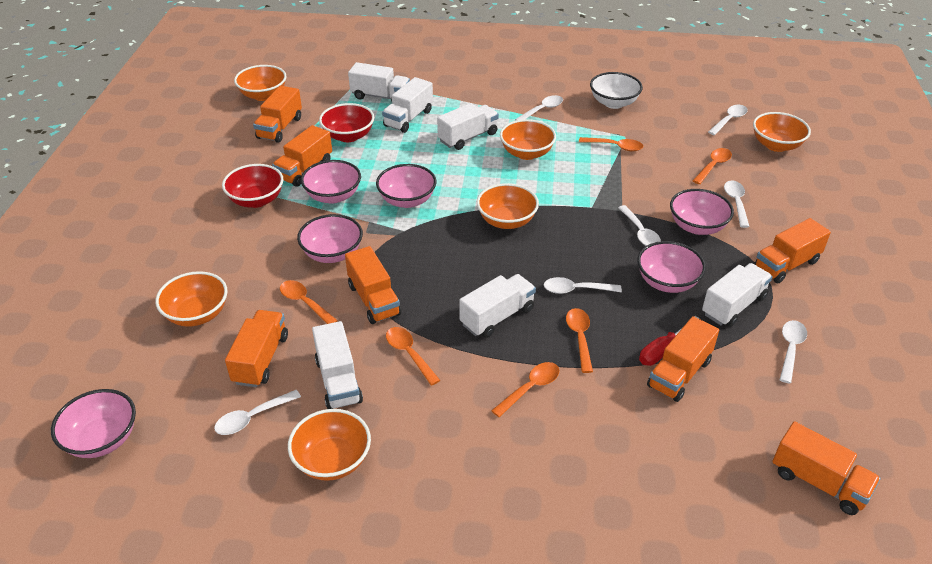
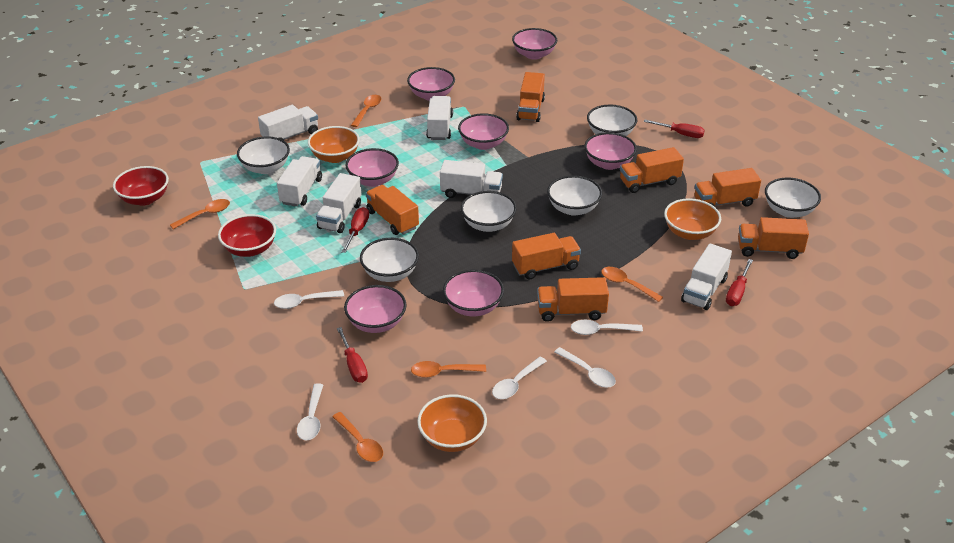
orange bowl: [155,271,228,327] [234,65,286,101] [288,409,371,481] [477,183,539,229] [500,119,556,160] [753,112,811,152] = 6 -> [308,126,360,163] [417,394,487,452] [664,198,721,240] = 3
orange spoon: [280,280,338,324] [386,327,440,386] [491,362,560,417] [566,308,593,373] [579,137,643,151] [693,148,732,184] = 6 -> [170,199,230,229] [332,412,383,462] [351,95,382,127] [411,361,486,378] [601,267,663,302] = 5
pink bowl: [51,389,136,458] [297,214,363,263] [301,160,361,204] [376,164,437,208] [637,241,706,293] [670,189,734,235] = 6 -> [344,285,407,333] [345,148,399,187] [407,67,455,101] [443,270,504,316] [458,113,509,150] [512,28,557,60] [584,132,637,170] = 7
red screwdriver: [639,316,700,366] = 1 -> [337,327,368,383] [341,207,369,253] [644,120,705,138] [726,259,753,306] = 4
white bowl: [590,72,643,109] = 1 -> [237,136,290,174] [360,238,419,282] [461,191,517,232] [547,175,602,216] [587,105,637,136] [765,178,821,218] = 6
white spoon: [214,390,301,435] [515,95,563,120] [544,277,622,294] [618,205,661,246] [708,105,748,135] [724,180,750,228] [780,320,807,384] = 7 -> [274,290,344,309] [297,383,323,440] [492,357,547,399] [554,347,616,388] [571,320,643,335] = 5

